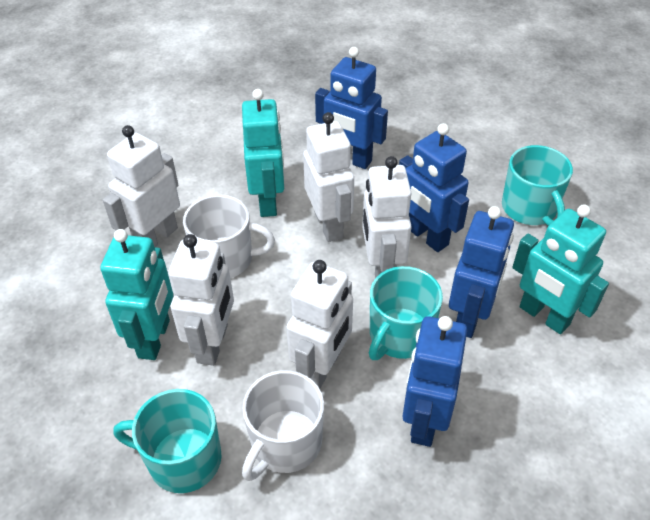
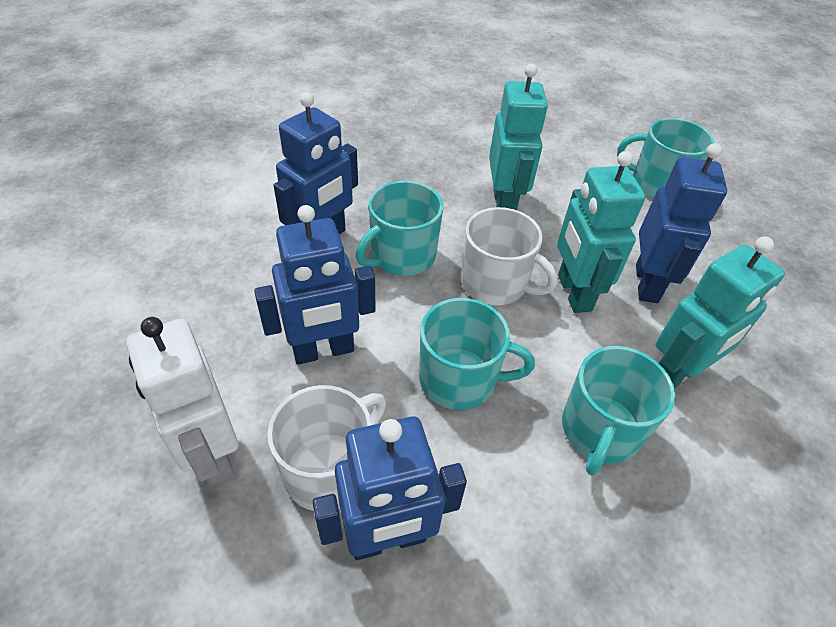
turquoise mug: [113,389,222,493] [369,266,443,360] [502,145,573,226] = 3 -> [356,181,443,276] [419,298,535,410] [562,346,675,475] [617,118,715,198] = 4
white robot: [103,125,180,247] [168,234,234,366] [286,260,353,389] [303,112,354,242] [362,156,412,278] = 5 -> [126,317,238,487] = 1

